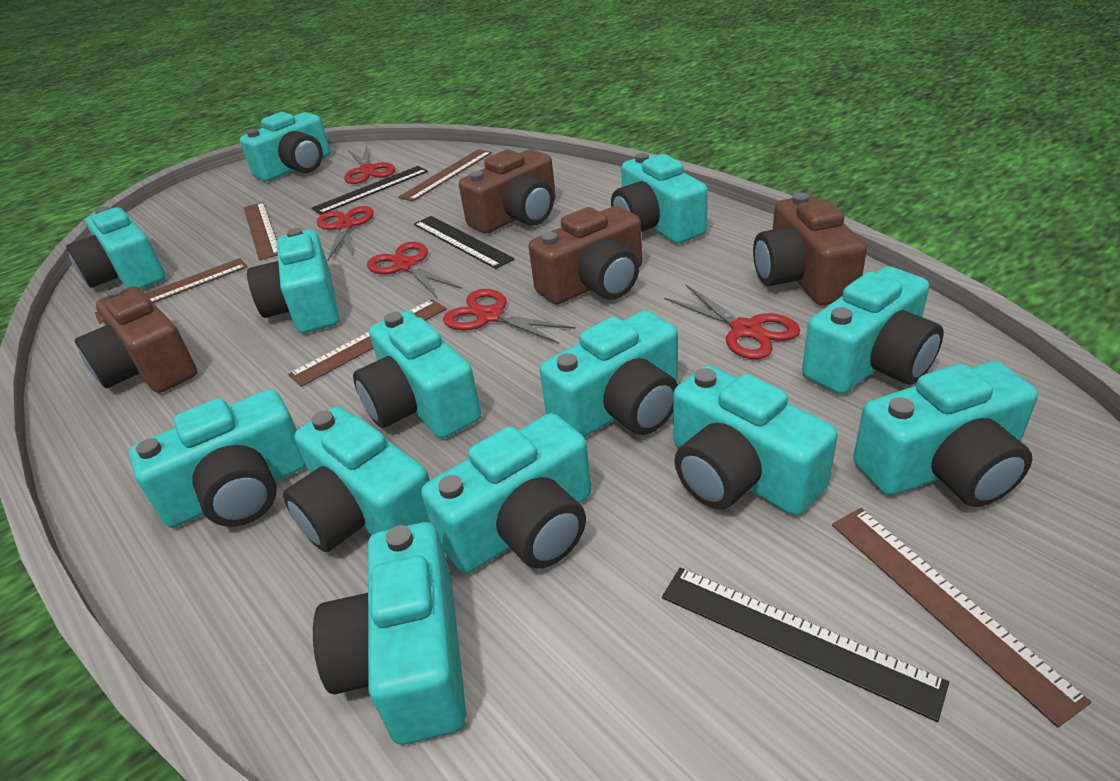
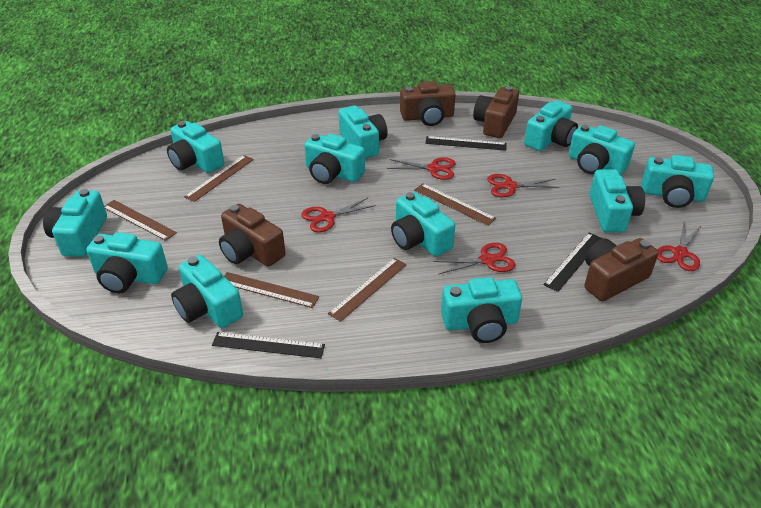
turquoise camera: [66,206,165,289] [129,389,306,528] [240,112,330,181] [247,228,339,333] [283,407,430,552] [313,522,466,744] [353,311,481,438] [421,413,591,573] [540,310,678,437] [611,153,708,244] [673,365,838,515] [802,266,944,394] [853,361,1038,507] = 13 -> [43,189,107,257] [86,232,168,293] [167,121,224,173] [171,255,243,328] [304,134,365,184] [338,105,388,159] [391,192,455,257] [441,277,522,343] [524,100,578,151] [569,125,635,175] [590,169,645,232] [642,155,714,208] = 12

